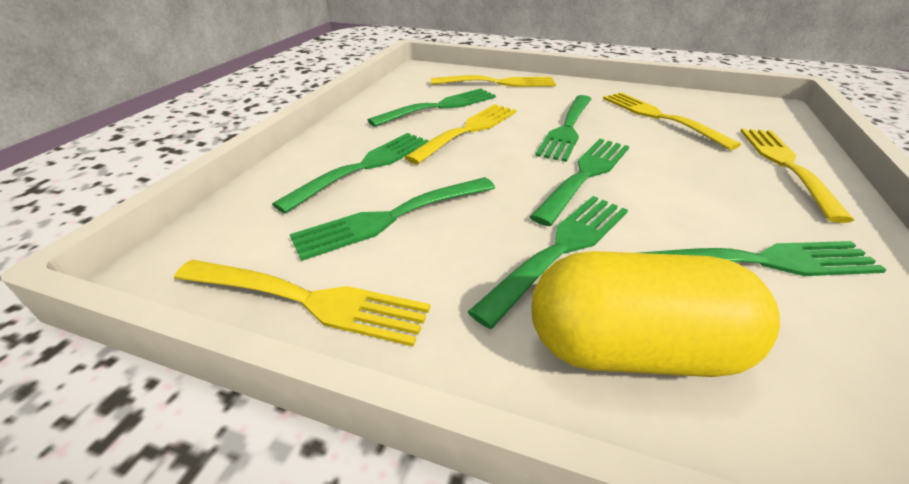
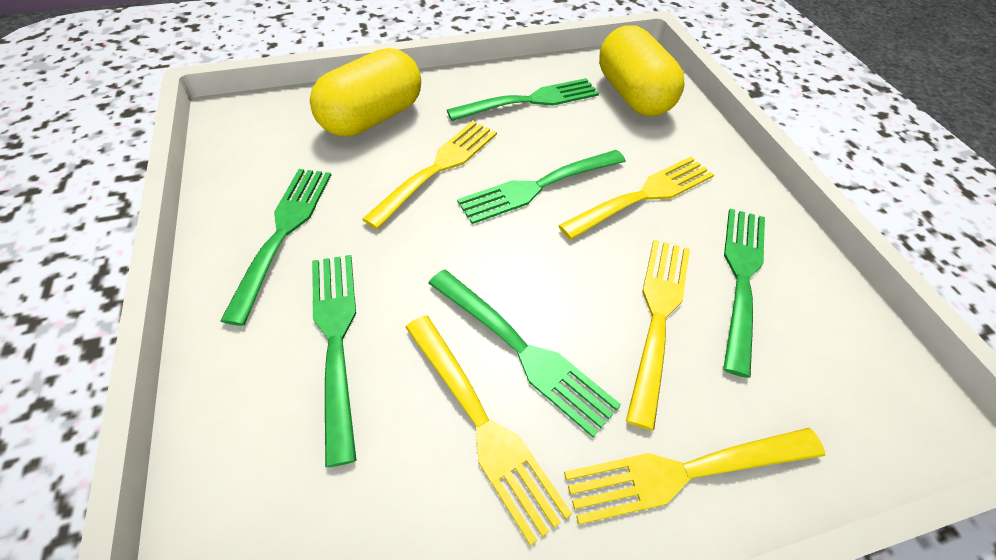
green fork: [272,133,429,213] [290,177,495,261] [368,88,496,127] [468,196,628,329] [530,139,629,226] [535,95,591,162] [640,241,887,276] = 7 -> [220,169,331,326] [312,255,357,467] [428,270,621,437] [447,78,599,121] [457,150,626,224] [723,209,765,378] = 6
yellow capsule: [531,251,780,377] = 1 -> [310,48,421,137] [599,25,685,116] = 2

